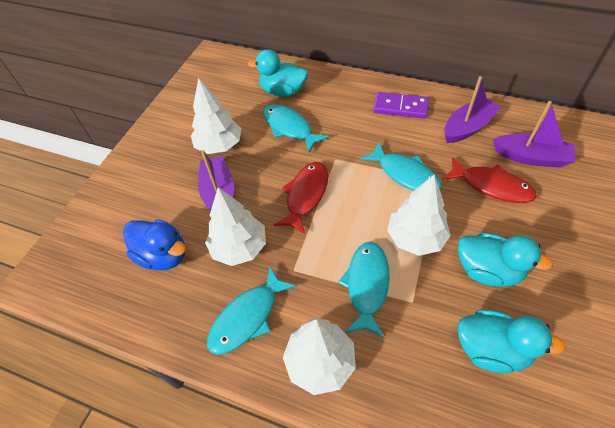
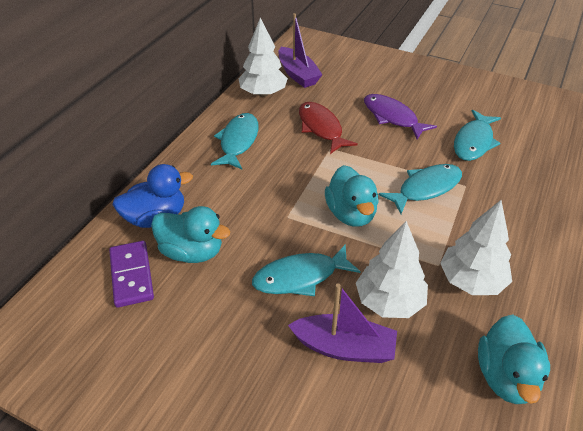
purple boat: [198,150,234,211] [444,76,501,143] [493,101,576,168] = 3 -> [278,13,322,88] [288,283,397,363] = 2
purple fish: none = 0 -> [364,94,437,140] = 1
red fish: [274,162,328,234] [442,157,537,203] = 2 -> [299,102,358,154] = 1
white tree: [191,78,241,154] [205,187,266,266] [283,318,356,395] [387,175,451,256] = 4 -> [238,17,288,97] [356,221,428,318] [440,200,512,295] = 3

